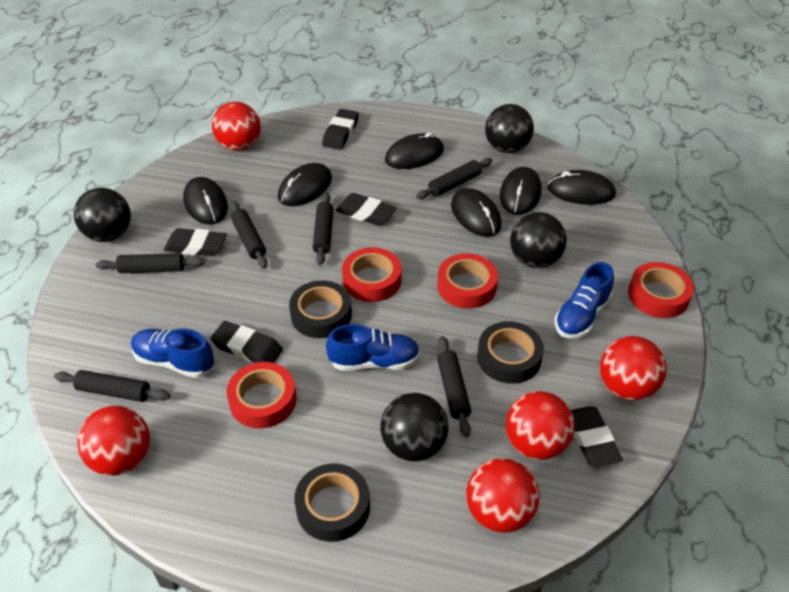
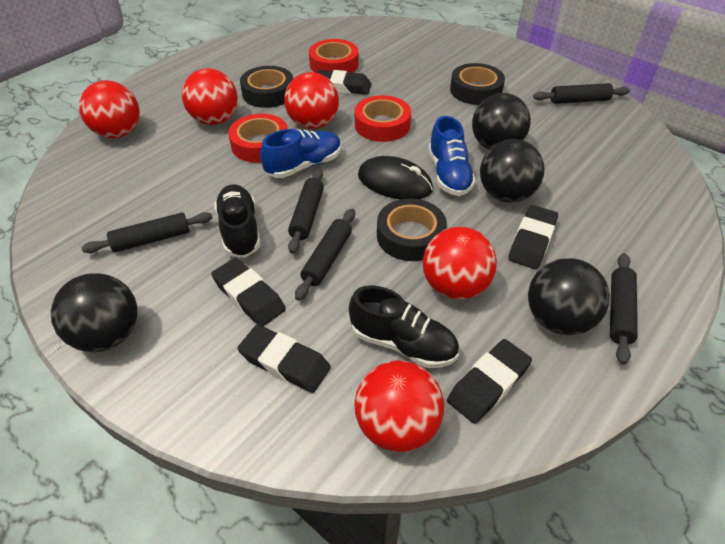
black mouse: [183,177,228,225] [278,163,332,206] [385,132,444,169] [451,188,502,237] [500,167,542,215] [548,170,616,205] = 6 -> [358,156,433,199] = 1
black rolling pin: [54,370,170,402] [96,253,205,273] [230,201,268,269] [313,192,334,265] [416,158,492,199] [437,336,471,437] = 6 -> [81,212,213,253] [288,168,324,254] [295,209,355,301] [533,83,630,104] [610,253,637,365] = 5
black shoe: none = 0 -> [214,184,261,258] [349,285,459,368] = 2
blue shoe: [131,329,214,378] [326,324,420,371] [555,262,614,338] = 3 -> [260,129,341,178] [428,116,476,196] = 2
red tape: [227,362,296,429] [342,248,401,302] [437,253,498,309] [628,262,694,318] = 4 -> [228,114,288,163] [309,39,359,73] [355,95,411,142] = 3

